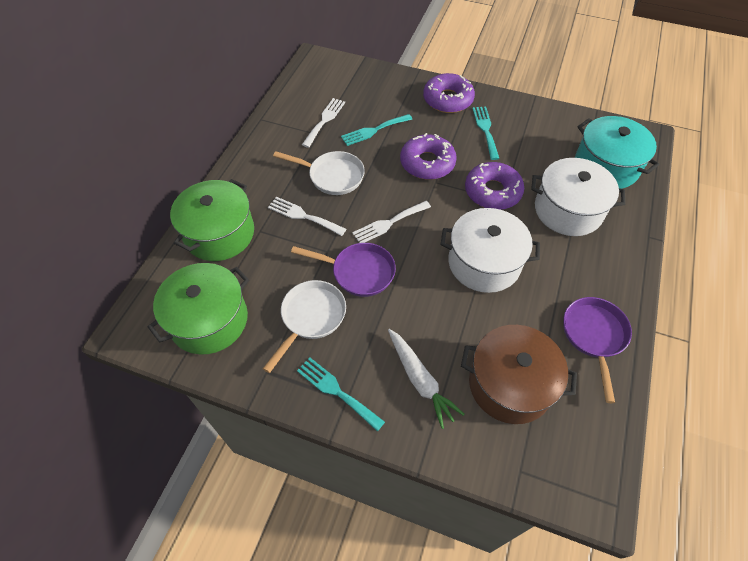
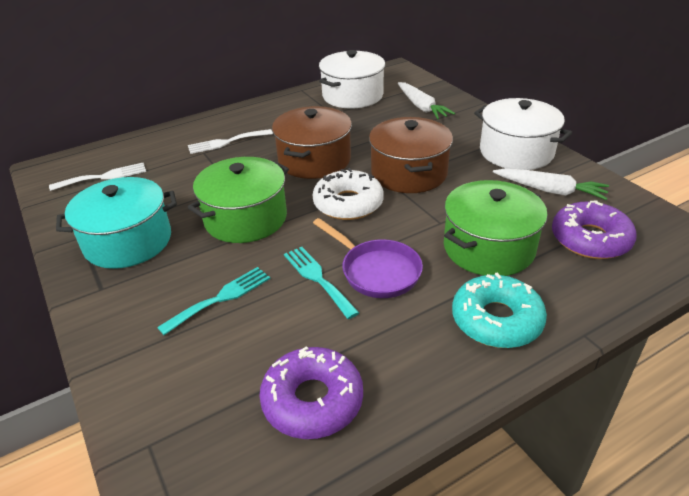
brown pot: [461,325,577,424] = 1 -> [272,106,352,179] [369,117,453,193] = 2
purple donut: [400,133,457,180] [423,73,475,113] [465,162,524,210] = 3 -> [259,346,363,439] [552,201,637,259] = 2
purple pan: [291,243,396,297] [563,297,632,403] = 2 -> [313,218,423,298] = 1
turquoise donut: none = 0 -> [452,272,547,348] = 1
turquoise fork: [297,358,385,431] [341,114,412,146] [472,107,499,160] = 3 -> [157,267,270,335] [284,247,359,319] = 2
white carrot: [388,329,465,429] = 1 -> [398,82,455,119] [493,168,609,200] = 2
white donut: none = 0 -> [313,168,384,220] = 1
white fork: [268,197,346,236] [302,98,345,148] [352,201,431,243] = 3 -> [49,162,146,191] [188,129,273,154] = 2
white pan: [263,280,346,373] [273,151,365,195] = 2 -> none = 0

